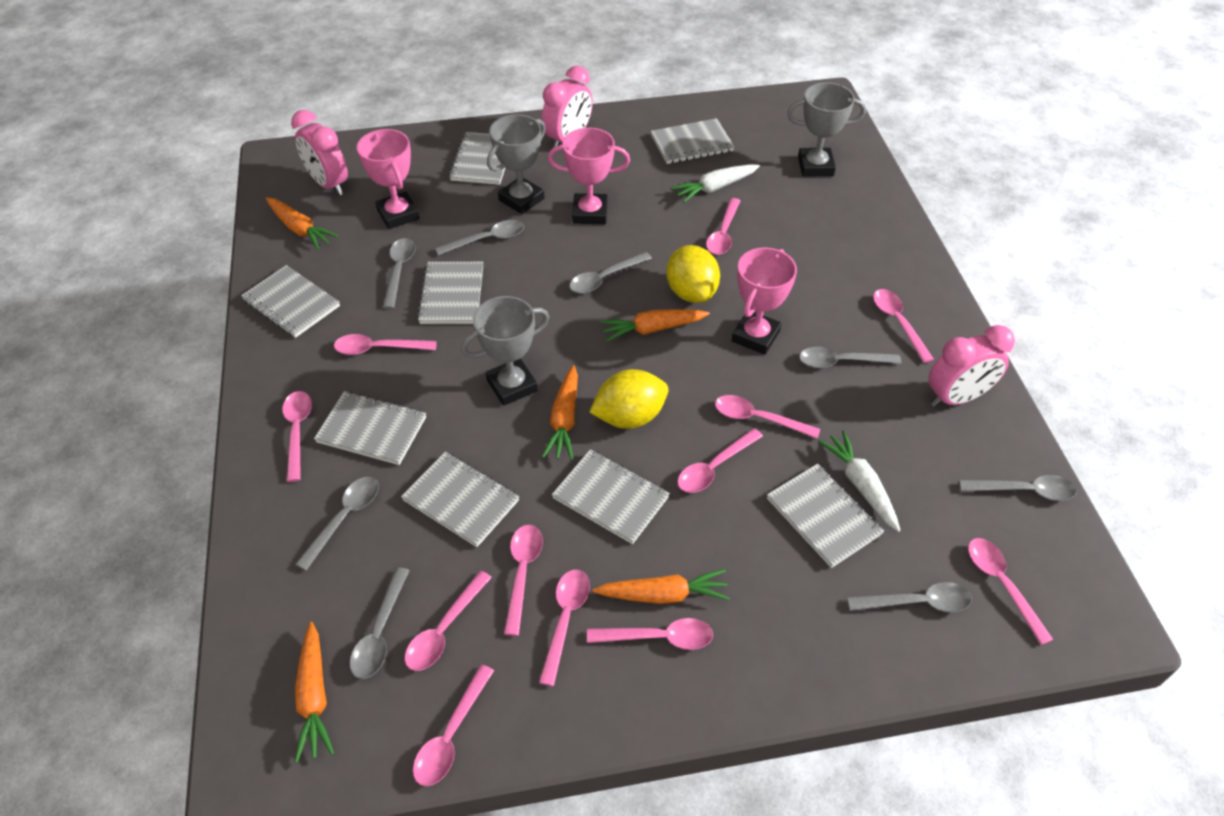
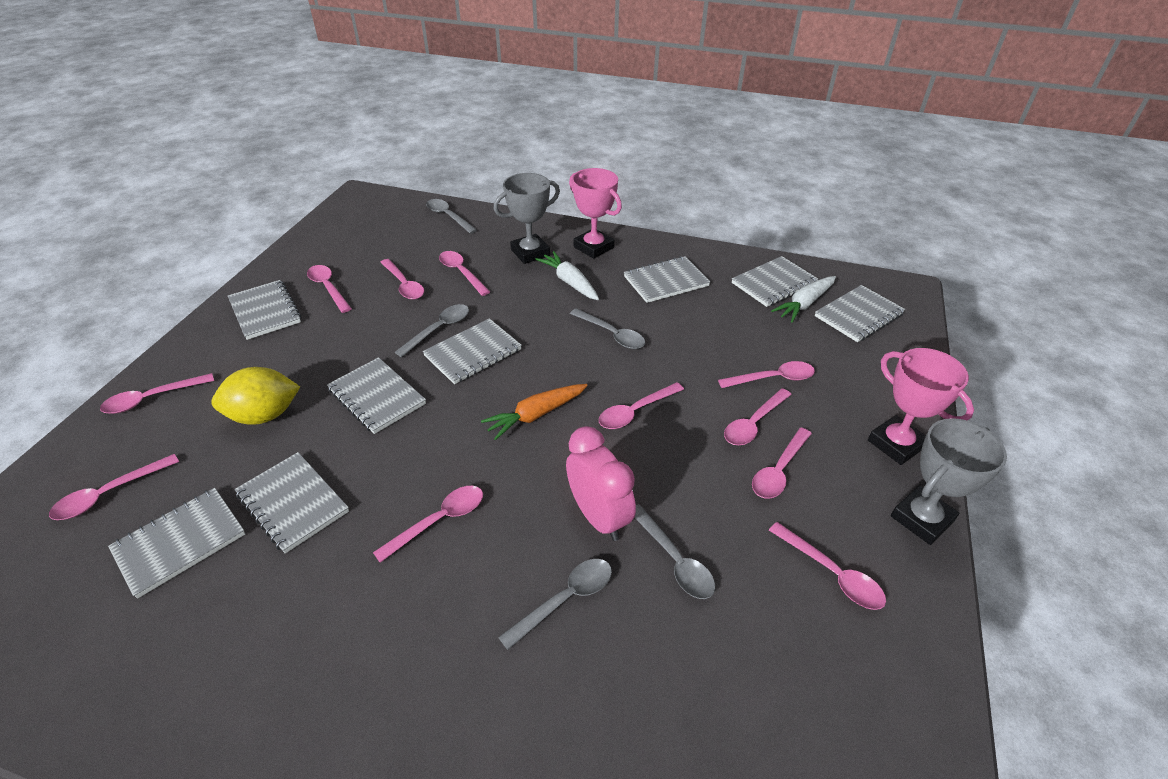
grey spoon: [295,477,379,571] [350,567,410,679] [382,238,415,309] [435,220,524,255] [569,252,652,293] [799,347,901,368] [847,582,972,612] [959,475,1077,501] = 8 -> [395,304,469,357] [426,199,477,234] [498,559,612,650] [570,308,645,349] [634,504,715,599] = 5
grey trophy: [461,296,549,406] [487,114,546,214] [787,82,866,177] = 3 -> [494,173,560,264] [891,418,1007,545] = 2
orange carrot: [266,197,338,250] [295,622,334,763] [542,365,578,460] [593,569,730,604] [600,309,710,342] = 5 -> [481,384,588,440] = 1
pink clock: [291,110,348,196] [542,66,593,147] [929,325,1015,407] = 3 -> [566,426,636,541] = 1
pink spoon: [282,391,312,482] [334,334,437,355] [405,571,492,671] [413,664,494,786] [504,525,543,636] [539,570,590,686] [587,618,713,650] [677,428,763,493] [706,198,741,255] [715,395,820,439] [873,289,934,363] [968,538,1054,645] = 12 -> [49,454,179,520] [100,373,214,414] [307,265,352,313] [373,486,483,563] [380,259,424,300] [439,251,490,296] [599,382,684,429] [718,361,815,388] [724,388,792,445] [752,428,812,499] [769,522,886,610] = 11
pink trophy: [357,129,420,229] [548,128,630,224] [732,248,797,355] = 3 -> [569,168,622,259] [868,348,974,465] = 2
yellow lemon: [590,369,668,429] [666,245,720,303] = 2 -> [211,367,300,425] = 1

